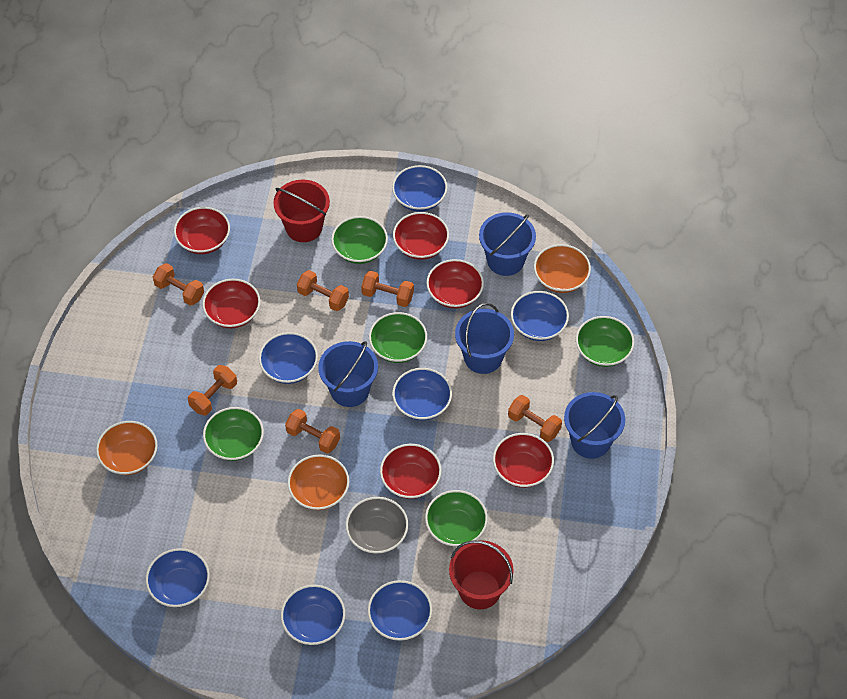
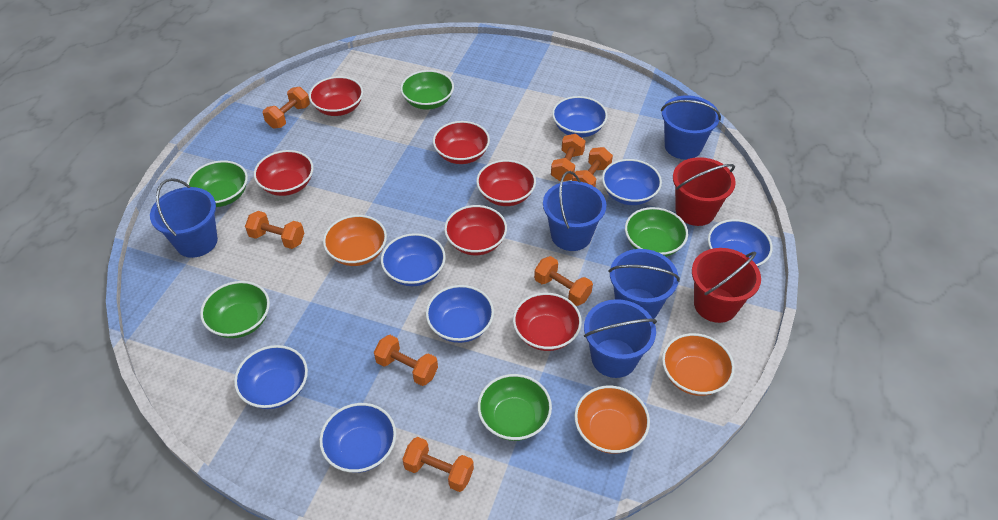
blue bucket: [318,341,378,407] [455,303,514,374] [479,212,536,276] [564,392,625,459] = 4 -> [150,178,218,258] [543,171,606,251] [584,299,657,378] [609,249,680,319] [661,95,721,159] = 5
grey bowl: [346,497,408,554] = 1 -> none = 0
orange dumbbell: [153,263,204,306] [188,365,237,416] [285,409,340,454] [297,270,349,311] [361,271,414,307] [508,395,562,442] = 6 -> [245,211,304,249] [263,87,310,129] [374,335,438,386] [402,437,474,492] [534,256,593,306] [551,134,585,182] [572,147,613,187] = 7

